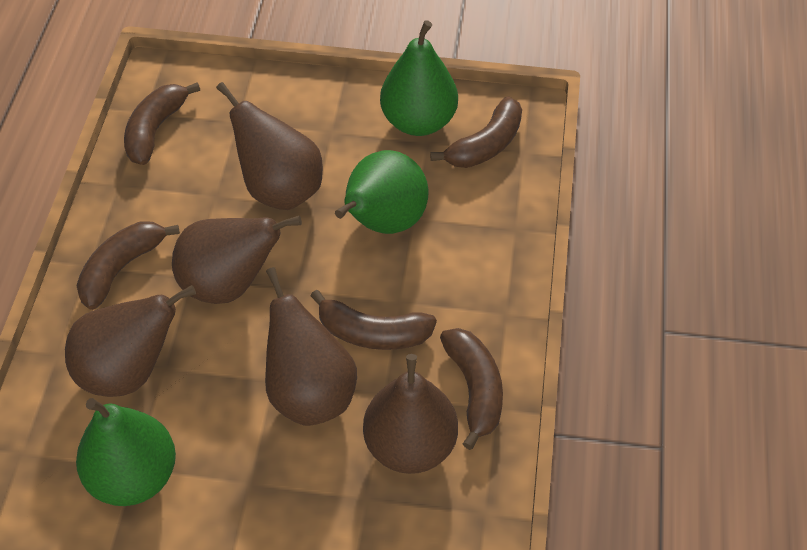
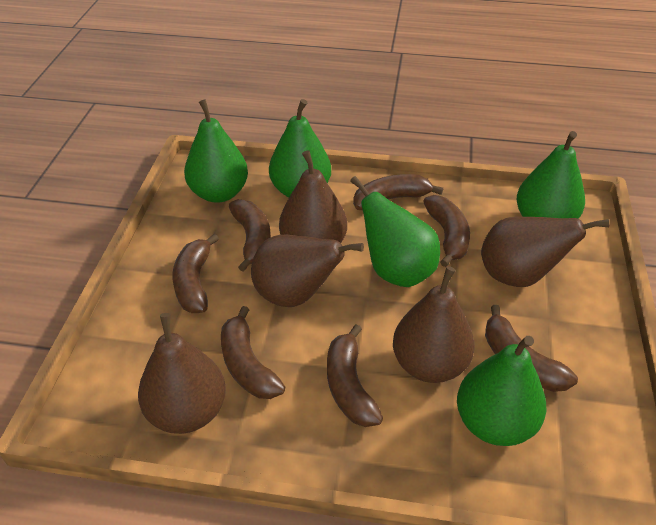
brown banana: [77,222,180,310] [124,82,200,165] [311,290,437,350] [430,96,522,168] [440,328,503,450] = 5 -> [173,234,219,313] [221,306,285,399] [229,199,271,272] [327,324,383,427] [353,174,443,210] [423,195,470,267] [485,305,578,392] = 7
green pear: [76,398,176,506] [335,150,429,234] [380,20,458,136] = 3 -> [184,99,248,203] [269,99,331,197] [350,176,440,287] [457,336,547,446] [517,131,585,218] = 5

